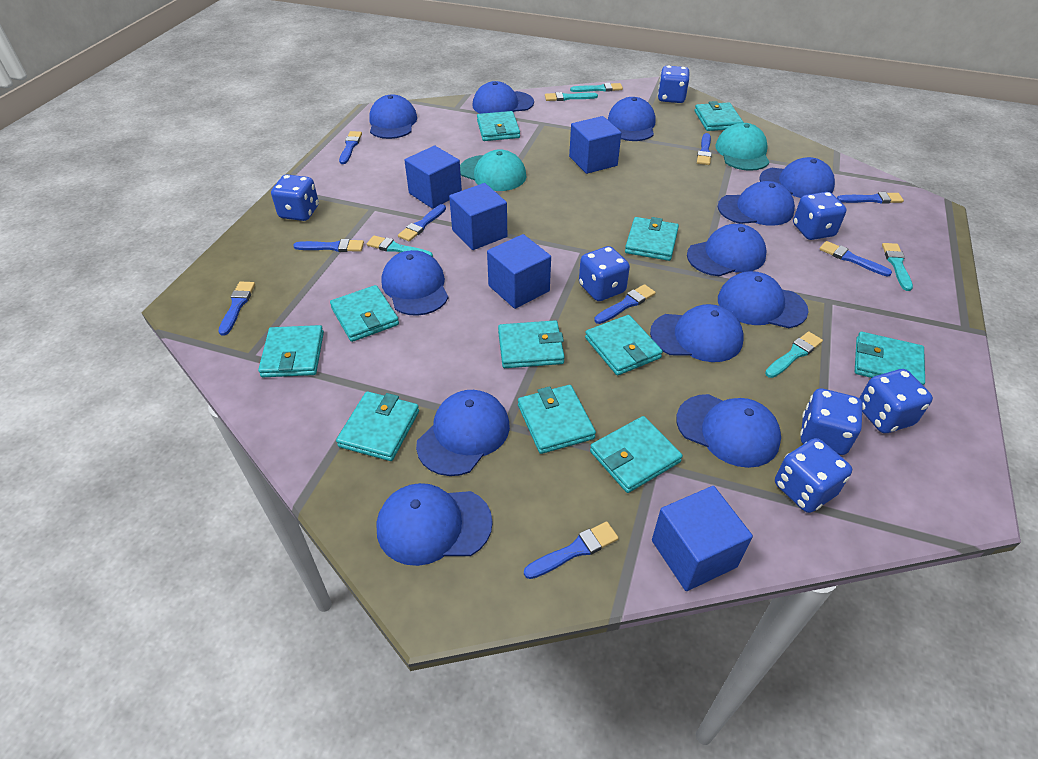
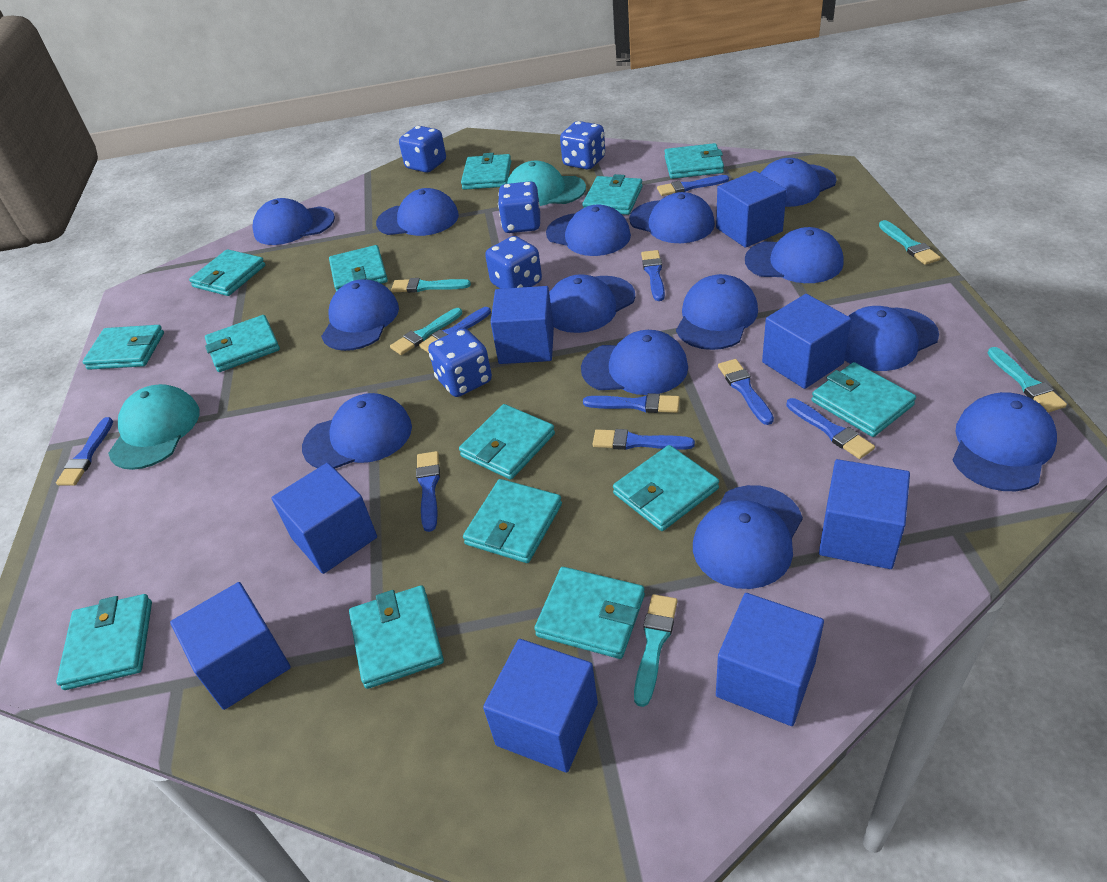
blue cap: [369,94,417,139] [376,483,493,566] [382,250,448,316] [416,390,510,476] [473,81,534,114] [608,97,656,141] [650,304,744,362] [676,394,781,468] [687,224,766,276] [718,181,795,226] [718,271,808,328] [759,157,835,198] = 12 -> [253,198,335,245] [302,393,412,469] [321,279,399,351] [376,188,459,236] [546,205,631,256] [549,274,635,333] [581,330,688,395] [629,192,715,243] [676,274,758,350] [693,485,803,589] [745,227,844,283] [760,158,836,207] [844,306,939,371] [952,392,1057,491] = 14
blue cube: [404,146,462,209] [449,183,507,250] [487,234,551,309] [569,116,621,174] [652,486,753,591] = 5 -> [170,582,291,710] [271,463,377,574] [483,639,598,773] [491,286,554,364] [716,171,787,248] [716,593,824,726] [762,294,851,389] [819,459,910,569] = 8
blue dice: [271,175,319,221] [579,246,630,301] [658,66,690,103] [775,438,852,513] [793,192,846,240] [800,388,863,455] [860,369,933,433] = 7 -> [399,126,446,173] [428,329,492,397] [485,236,542,289] [498,181,540,233] [560,121,605,169] = 5
turquoise wallet: [258,325,324,377] [330,285,399,342] [336,391,419,461] [477,111,520,141] [498,320,565,368] [518,385,596,454] [585,315,663,376] [590,416,683,493] [625,217,679,261] [695,101,743,131] [855,332,925,385] = 11 -> [56,594,152,690] [83,325,164,370] [189,249,265,296] [205,315,280,372] [329,245,388,292] [349,585,444,689] [459,404,555,480] [461,153,511,190] [463,479,562,563] [534,567,645,659] [582,174,642,215] [613,445,719,531] [664,143,724,179] [811,362,916,437] = 14

